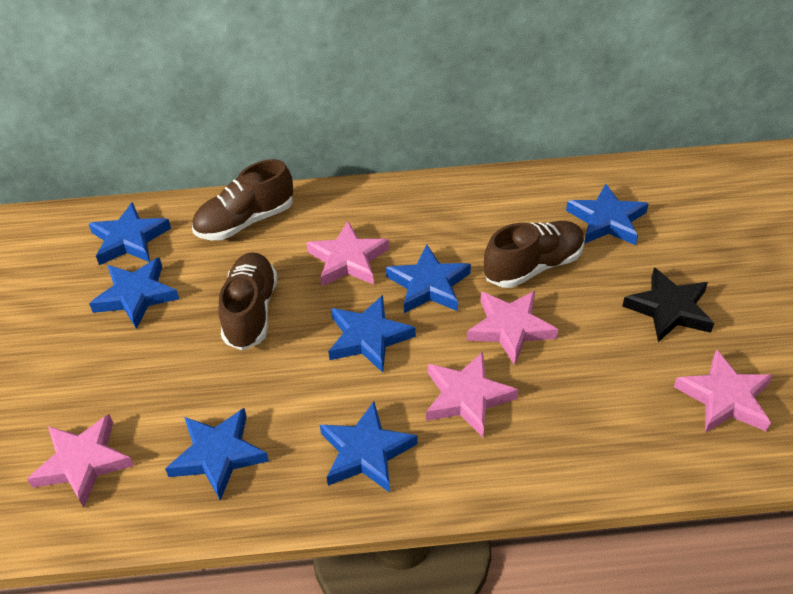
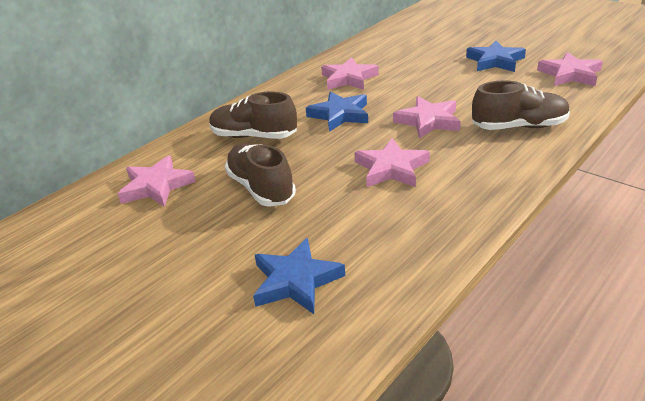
black star: [622,267,714,342] = 1 -> none = 0
blue star: [89,202,171,265] [89,257,179,329] [165,408,269,501] [320,402,418,493] [328,295,416,373] [386,245,471,313] [566,183,649,245] = 7 -> [253,238,345,314] [306,91,368,132] [466,41,526,72] = 3

